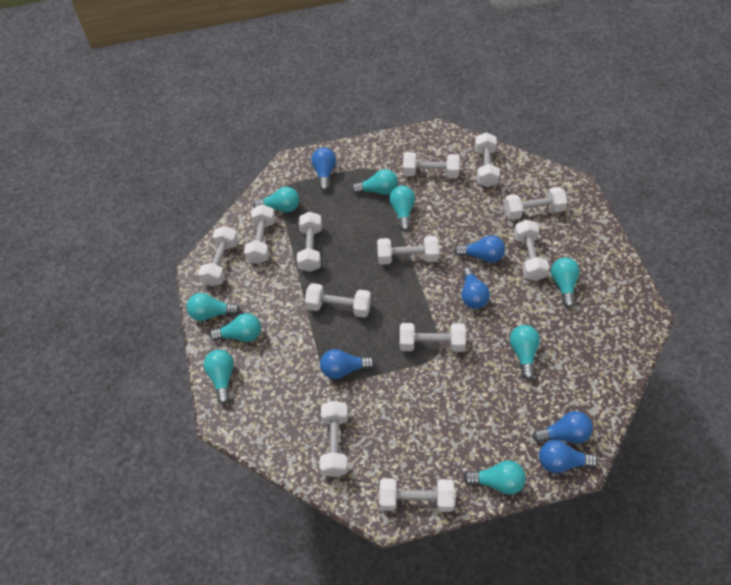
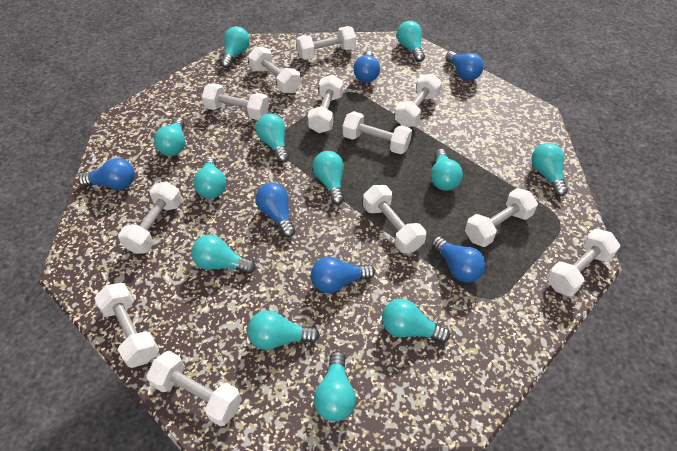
turquoise light bulb: [187,293,240,321] [204,350,234,404] [210,313,261,342] [254,187,299,213] [352,169,398,195] [389,186,415,231] [463,460,526,494] [510,325,540,380] [551,257,580,308] = 9 -> [154,118,185,156] [191,235,256,274] [193,156,226,199] [220,26,250,68] [248,310,320,350] [256,114,289,163] [313,151,344,205] [314,351,356,421] [382,299,450,343] [397,21,425,62] [431,149,463,191] [531,143,568,196] = 12

